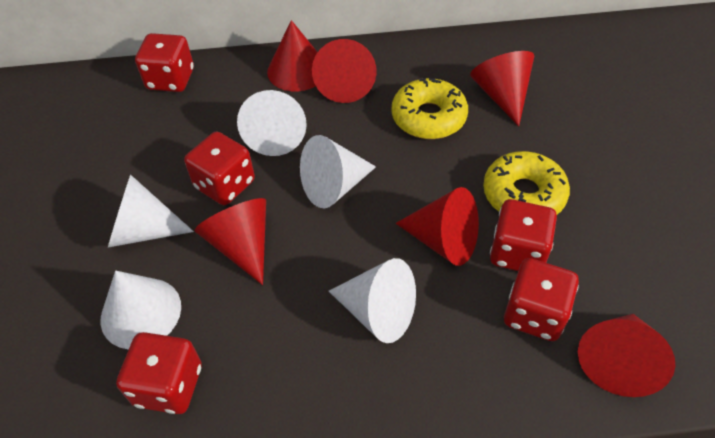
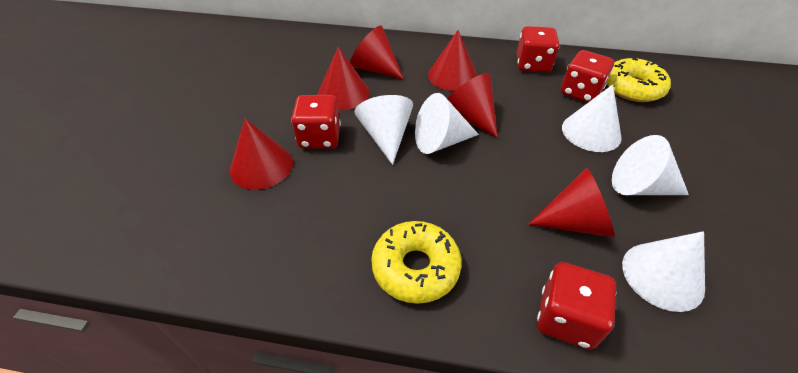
red dice: [116,332,202,414] [135,33,194,92] [184,132,255,205] [490,199,557,271] [504,258,579,341] = 5 -> [291,95,341,149] [517,26,559,72] [537,262,616,349] [561,50,614,103] = 4

